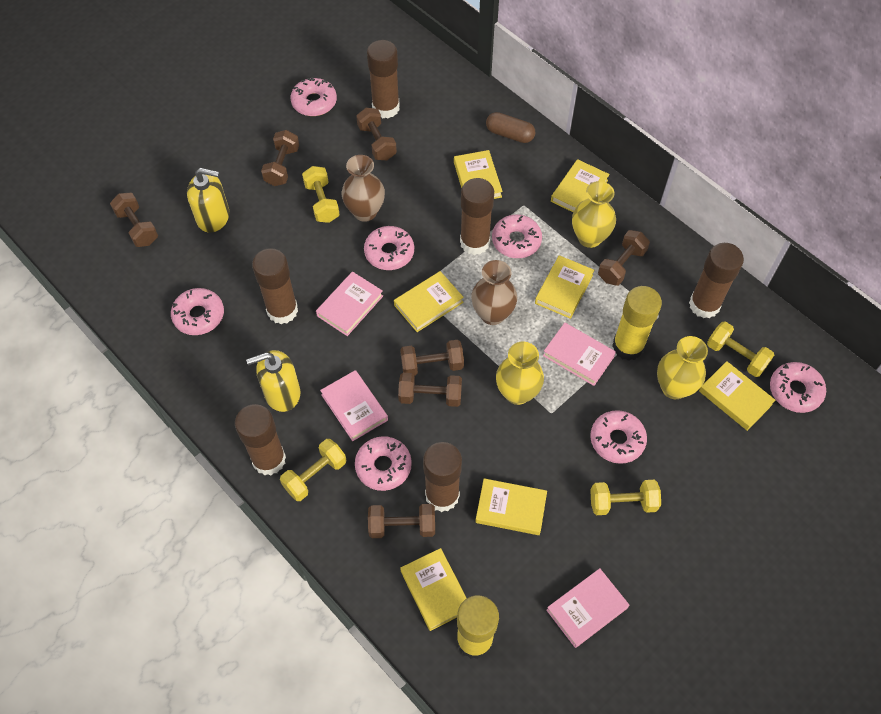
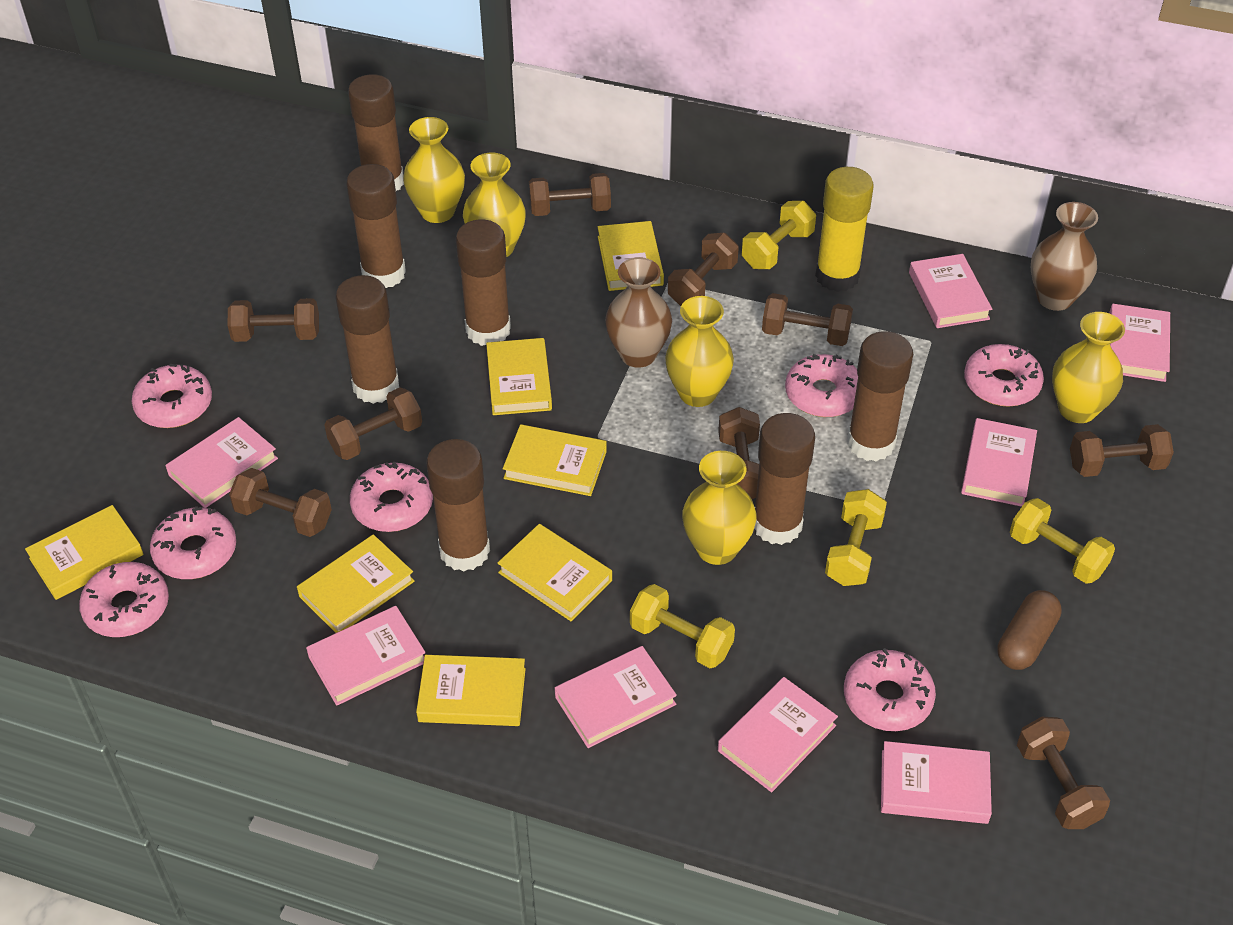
brown dumbbell: [110,193,158,247] [261,130,299,186] [356,108,397,160] [368,504,435,538] [398,373,462,407] [400,340,464,376] [598,230,650,286] = 7 -> [228,298,319,342] [229,468,332,537] [325,388,422,460] [529,173,611,216] [668,233,739,306] [718,407,760,499] [762,293,853,346] [1017,717,1110,829] [1070,424,1174,477] = 9
brown glue stick: [235,404,286,475] [252,248,298,324] [367,40,400,119] [423,442,462,512] [460,178,494,255] [689,243,744,318] = 6 -> [336,275,399,404] [346,164,406,288] [348,74,404,191] [426,439,490,572] [456,220,511,346] [754,413,815,545] [848,331,913,461] = 7
pink book: [316,272,383,336] [320,370,388,441] [543,323,616,386] [546,568,629,648] = 4 -> [165,417,278,508] [306,606,426,706] [555,646,677,748] [718,677,838,792] [881,741,992,824] [909,254,992,328] [961,418,1037,507] [1109,304,1170,382] = 8
yellow glue stick: [456,595,499,659] [612,286,662,361] = 2 -> [815,167,874,292] = 1
yellow soap dispenser: [187,168,229,233] [246,350,300,412] = 2 -> none = 0
yellow vase: [496,342,544,405] [572,181,616,248] [657,336,708,399] = 3 -> [403,117,465,223] [463,152,526,257] [665,296,734,407] [682,451,757,565] [1052,312,1125,423] = 5

